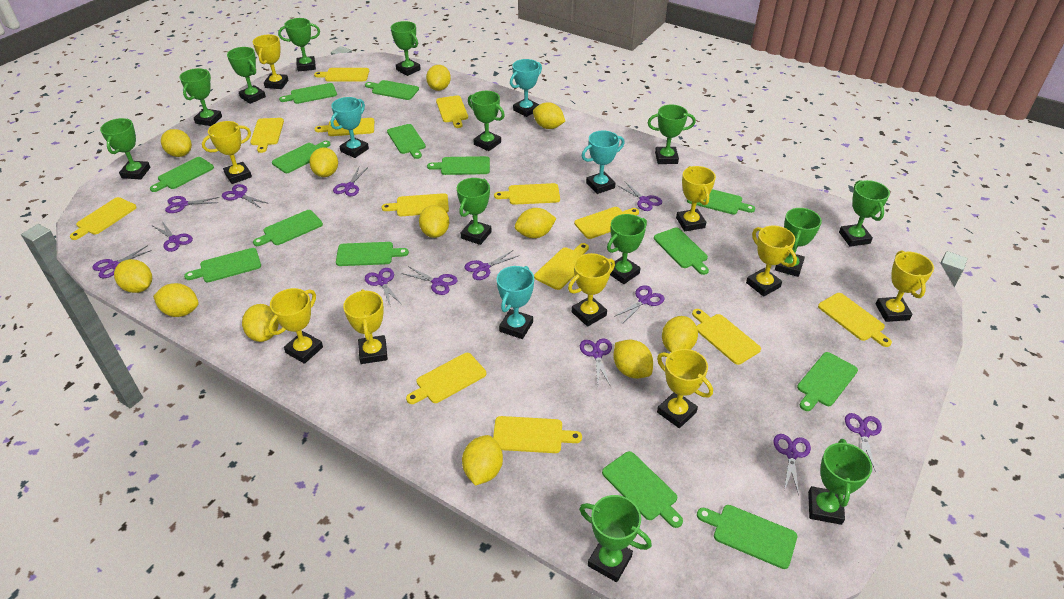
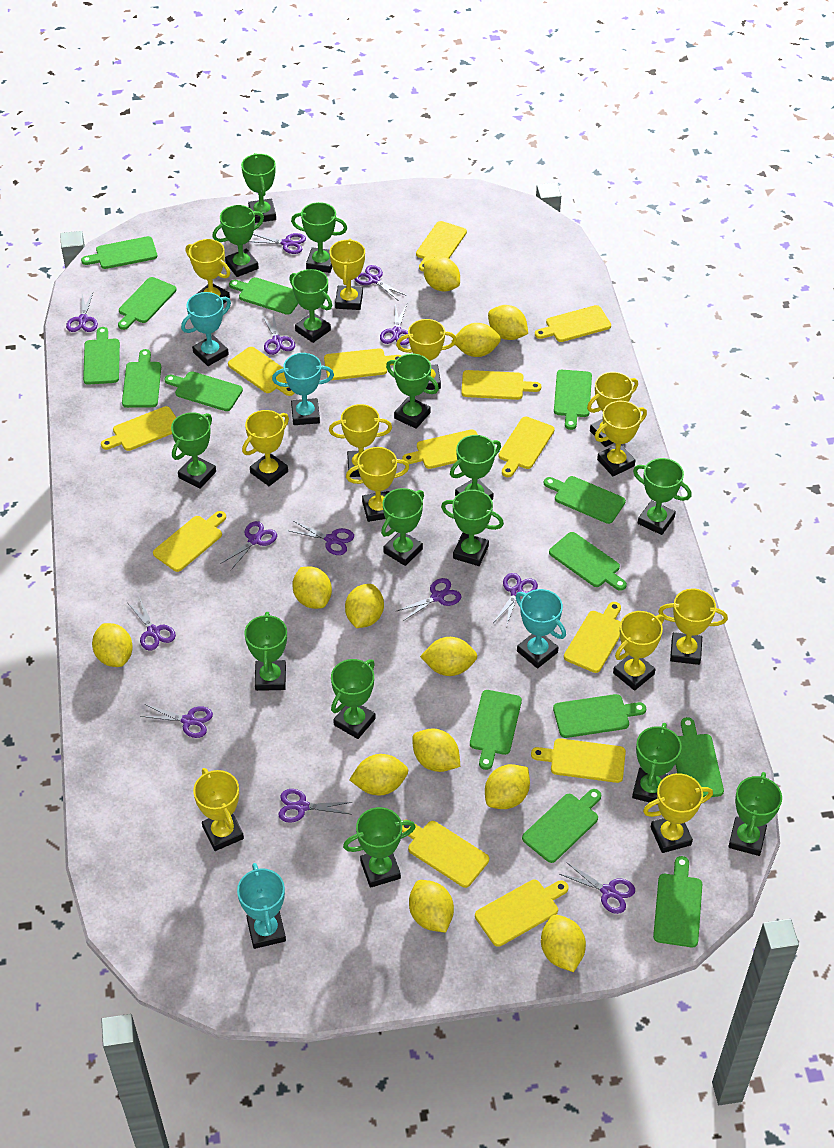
green trophy: [100,118,150,179] [180,68,222,126] [227,47,266,104] [278,18,320,72] [391,21,421,76] [457,178,492,245] [468,91,505,151] [579,495,652,582] [607,214,647,284] [648,105,696,164] [775,208,822,277] [808,439,872,525] [839,180,890,247] = 13 -> [171,412,216,489] [212,205,264,277] [241,153,276,223] [244,612,287,691] [289,269,332,343] [291,202,347,273] [331,659,376,739] [343,807,416,888] [381,488,424,566] [386,354,439,429] [441,490,504,566] [450,435,501,500] [632,723,682,805] [633,458,692,535] [728,772,782,856] = 15
yellow trophy: [202,121,252,184] [253,34,289,89] [268,288,323,364] [343,289,388,364] [568,253,615,327] [657,349,713,428] [676,166,716,231] [746,226,797,297] [876,250,934,322] = 9 -> [186,239,230,304] [193,768,244,851] [242,410,289,486] [329,404,392,477] [330,239,365,310] [346,447,409,522] [396,319,457,390] [587,372,638,447] [595,401,647,476] [613,611,664,691] [643,773,713,853] [658,589,728,665] = 12

